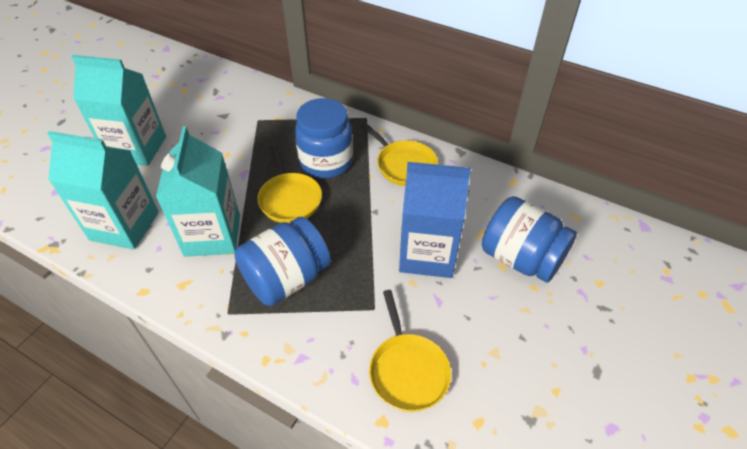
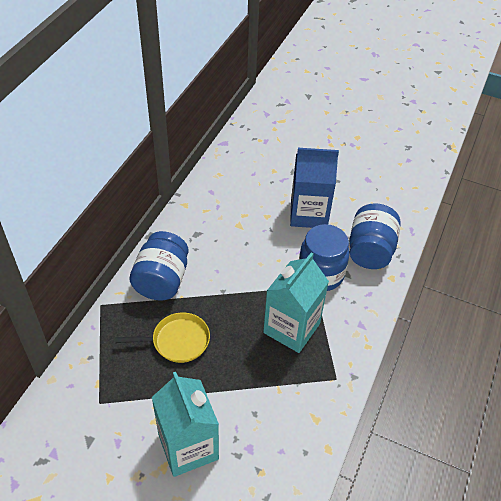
turquoise carton: [47,131,159,250] [71,55,166,166] [156,126,240,257] = 3 -> [152,372,219,477] [263,252,329,353] = 2
yellow pan: [257,145,322,223] [361,122,438,186] [369,290,451,412] = 3 -> [115,313,210,363] = 1

